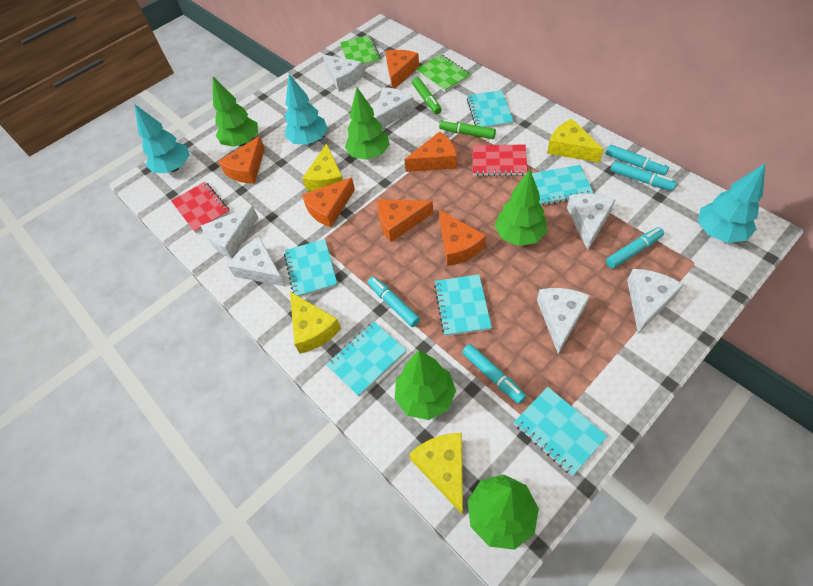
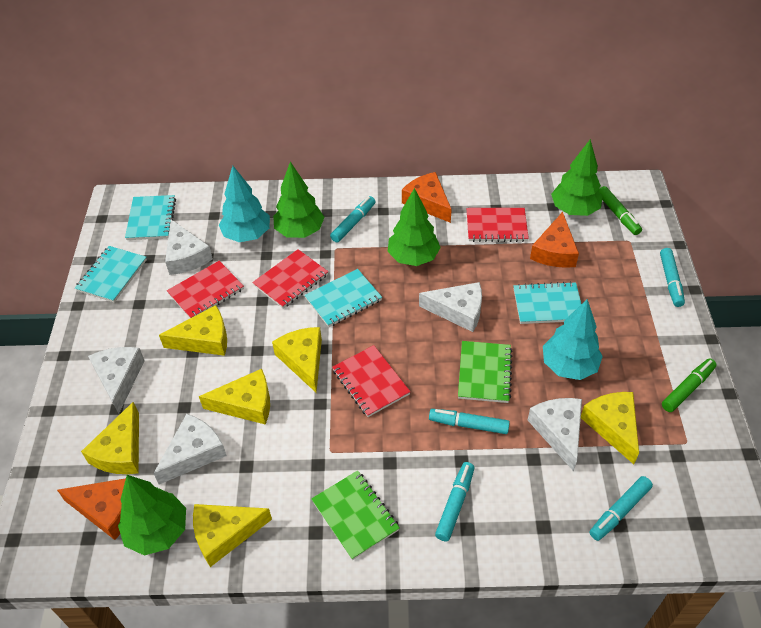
green tree: [213,77,258,147] [345,87,390,160] [395,350,456,420] [468,474,539,550] [495,170,547,246] = 5 -> [118,475,186,556] [273,161,324,238] [387,188,441,266] [551,139,603,216] = 4
orange cheese: [218,136,265,184] [302,178,355,228] [377,199,433,242] [385,50,419,89] [404,131,457,172] [439,210,486,266] = 6 -> [57,478,126,540] [402,172,452,223] [530,212,579,268] = 3
red notebook: [171,182,230,233] [473,144,528,176] = 2 -> [167,261,244,318] [252,249,328,308] [332,345,411,417] [466,208,529,242] = 4
turquoise notebook: [284,239,338,297] [326,322,407,397] [434,274,492,336] [467,90,514,128] [514,387,607,476] [532,165,594,206] = 6 -> [75,246,147,303] [125,195,176,240] [305,269,382,327] [514,281,581,324] = 4
turquoise tree: [135,105,190,173] [285,74,328,145] [698,164,765,243] = 3 -> [219,166,270,242] [543,299,603,380] = 2
white cheese: [201,206,258,258] [228,237,286,287] [323,54,364,92] [375,87,414,128] [537,288,590,354] [567,194,616,250] [627,269,684,334] = 7 -> [88,347,145,414] [153,414,227,485] [165,220,213,275] [419,282,482,332] [528,398,582,471] = 5
yellow cheese: [290,292,341,354] [302,143,343,191] [409,433,463,515] [547,119,604,163] = 4 -> [81,402,139,474] [159,305,227,356] [193,504,272,567] [199,369,270,425] [272,327,322,392] [581,392,639,464] = 6

